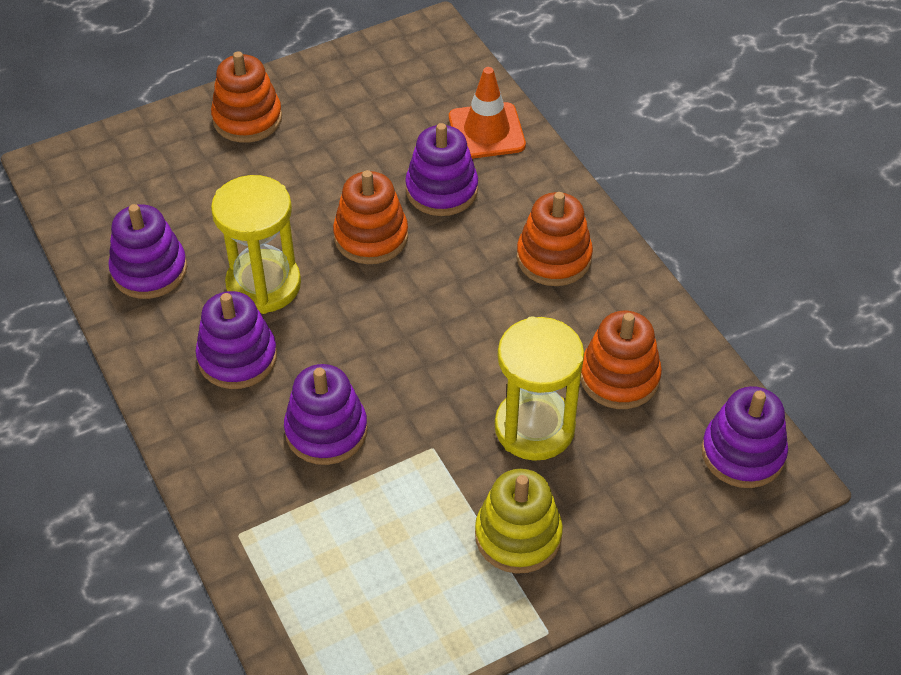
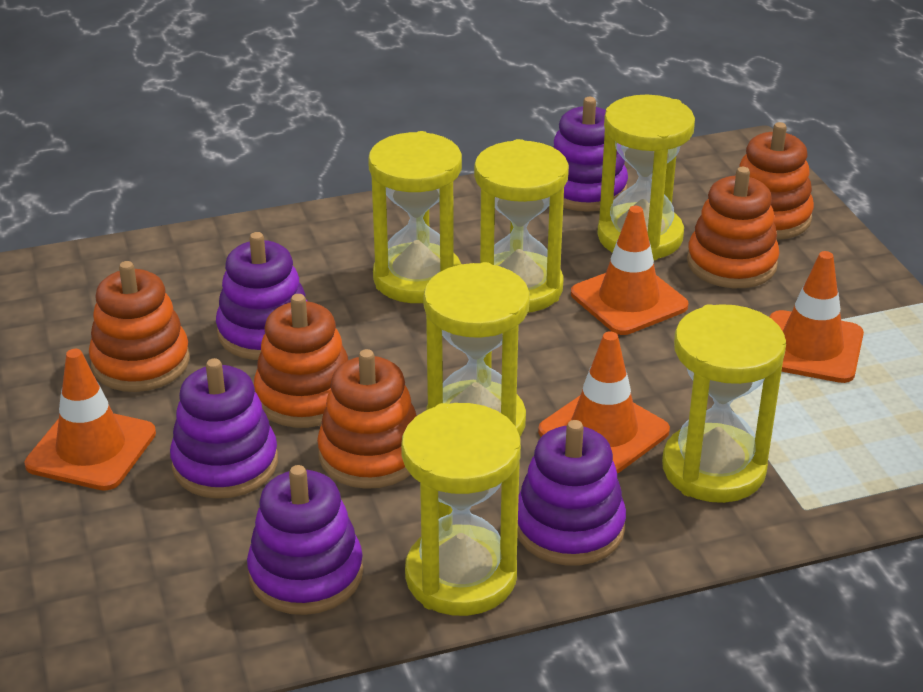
orange stacking toy: [211,51,282,143] [333,170,408,264] [517,192,593,286] [580,311,662,409] = 4 -> [89,261,190,392] [254,294,348,428] [317,349,417,489] [687,167,779,288] [735,122,814,240] = 5
orange traffic cone: [449,67,526,159] = 1 -> [24,349,156,491] [538,331,670,474] [571,206,688,335] [770,251,864,383] = 4
yellow hourglass: [211,175,301,314] [495,316,584,461] = 2 -> [368,131,462,303] [401,403,521,616] [423,262,530,437] [474,139,569,313] [597,95,695,260] [662,304,786,503] = 6
yellow stacking toy: [475,469,563,574] = 1 -> none = 0

